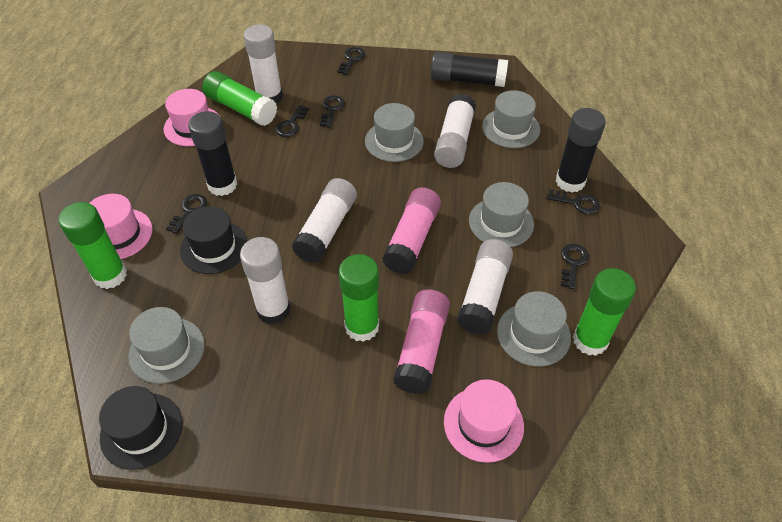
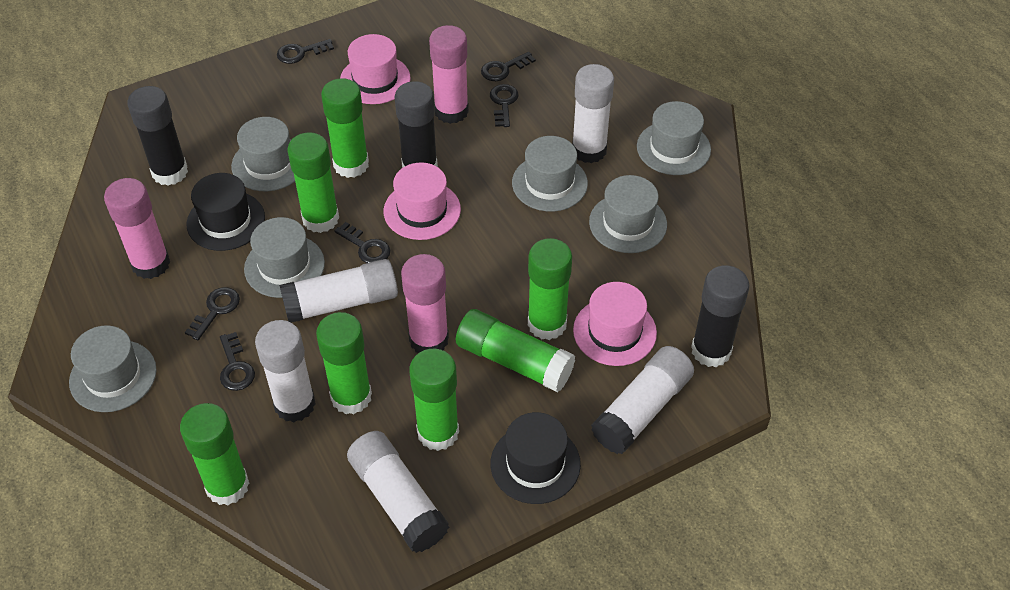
green glue stick: [59,202,127,289] [202,71,277,126] [339,254,379,342] [573,268,636,356] = 4 -> [180,403,249,505] [287,132,339,233] [316,312,372,414] [321,78,369,178] [409,349,459,451] [456,309,575,392] [528,238,572,340] = 7
grey hat: [128,307,205,384] [365,103,424,162] [469,182,534,247] [482,90,540,148] [497,291,571,367] = 5 -> [69,325,157,412] [231,117,295,191] [244,217,325,298] [512,136,588,212] [589,175,667,253] [637,101,711,175] = 6
pink glue stick: [382,187,441,274] [393,289,450,394] = 2 -> [104,178,170,279] [401,254,449,353] [429,25,469,124] = 3

